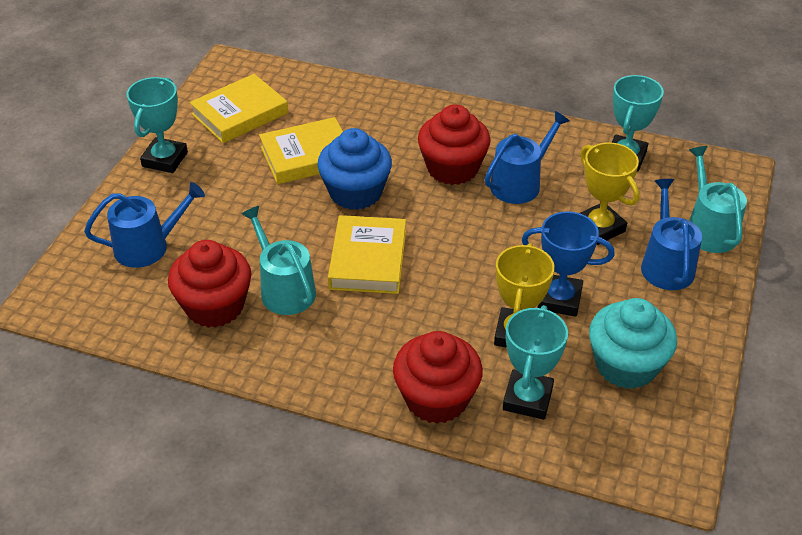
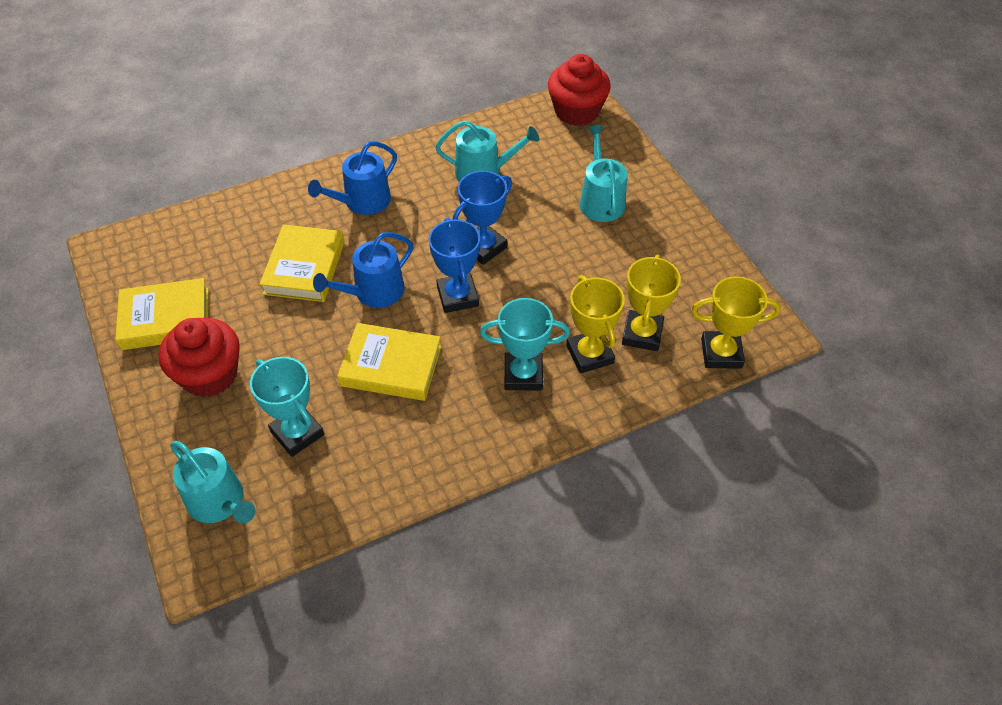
blue cupcake: [317,128,392,210] = 1 -> none = 0
blue trophy: [522,211,614,317] = 1 -> [429,218,480,313] [452,171,512,265] = 2
blue watering can: [84,182,205,268] [485,111,569,204] [641,179,702,290] = 3 -> [308,141,397,215] [313,232,413,308] = 2
red cupcake: [168,240,251,328] [393,331,483,424] [418,105,491,185] = 3 -> [159,318,240,397] [548,54,611,126] = 2
turquoise cupcake: [589,298,677,389] = 1 -> none = 0
turquoise trophy: [126,77,188,173] [503,305,568,420] [611,75,664,172] = 3 -> [250,357,324,457] [480,298,570,390] = 2
turquoise watering can: [241,206,316,315] [689,146,747,253] = 2 -> [170,441,255,524] [435,120,539,182] [580,125,627,222] = 3
yellow trophy: [494,243,555,348] [580,143,639,245] = 2 -> [566,275,625,373] [622,254,681,351] [691,276,781,369] = 3

